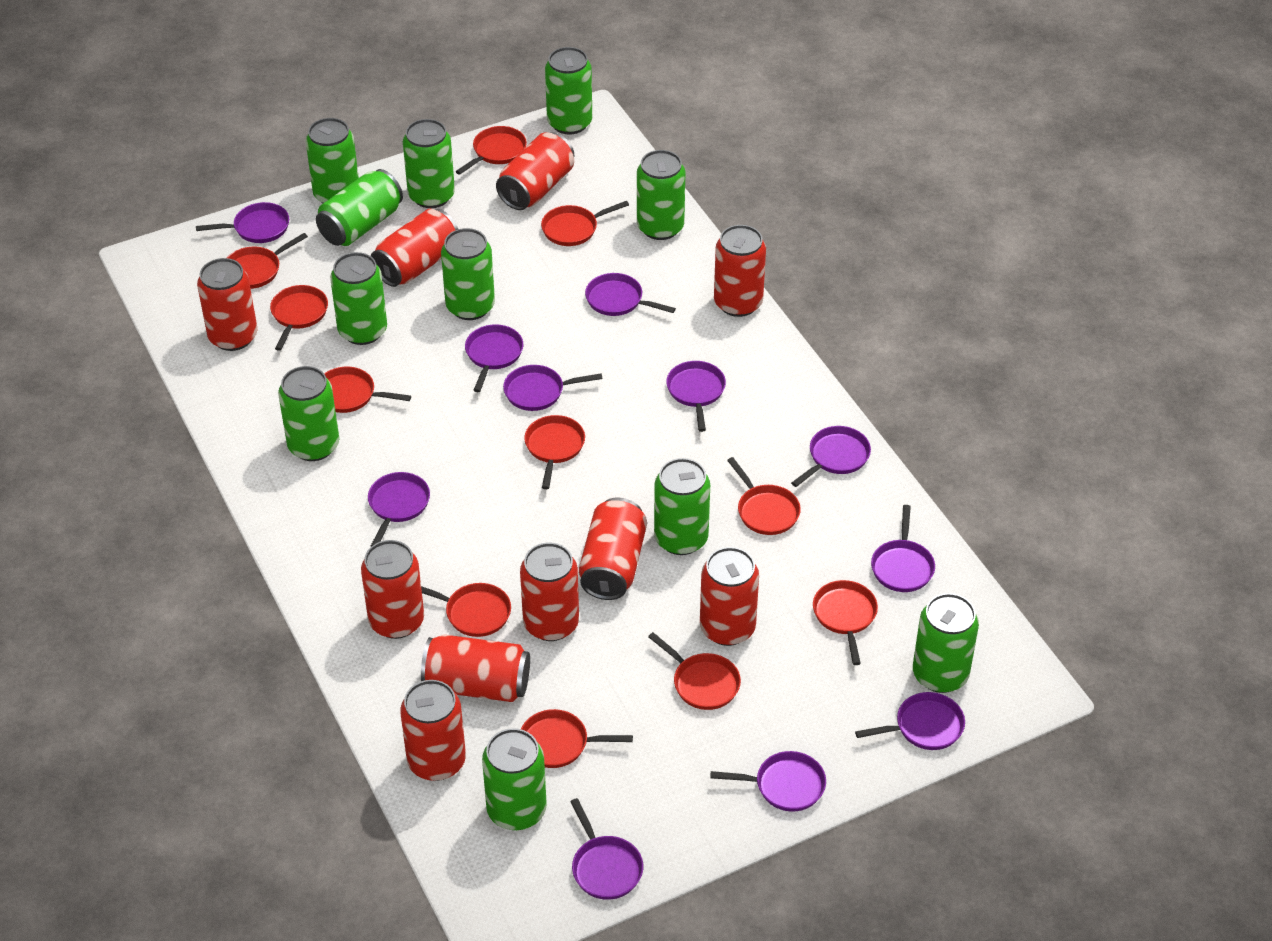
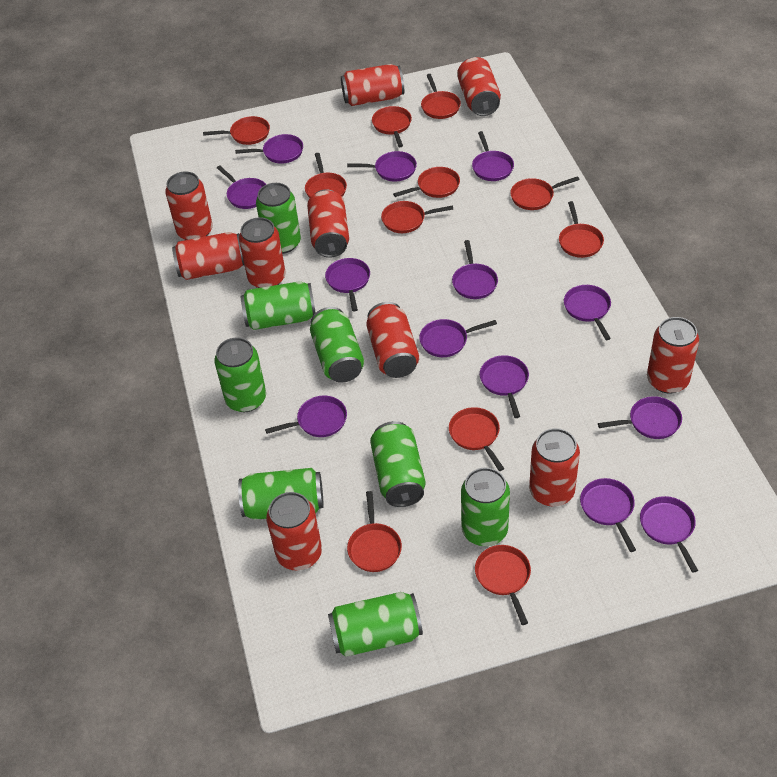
green can: [278,366,339,461] [306,118,359,203] [316,169,403,246] [330,252,387,345] [403,119,455,208] [441,228,495,320] [482,728,547,830] [545,47,592,135] [637,150,685,240] [654,458,710,555] [913,593,979,693] = 11 -> [214,337,266,412] [238,468,323,520] [240,281,316,330] [256,183,301,254] [310,307,364,383] [328,592,423,657] [370,421,426,507] [461,468,510,546] = 8
purple pan: [196,202,289,243] [368,472,430,547] [465,324,523,392] [503,365,602,411] [570,798,643,900] [585,273,676,316] [666,361,726,432] [710,751,826,812] [791,426,871,487] [855,692,965,750] [871,505,935,592] = 11 -> [217,166,267,209] [235,134,303,164] [265,396,347,437] [325,258,370,311] [347,151,417,181] [419,319,497,357] [452,240,498,299] [472,131,514,181] [480,355,529,418] [564,285,611,340] [580,478,636,552] [598,396,682,439] [640,496,698,573] = 13

